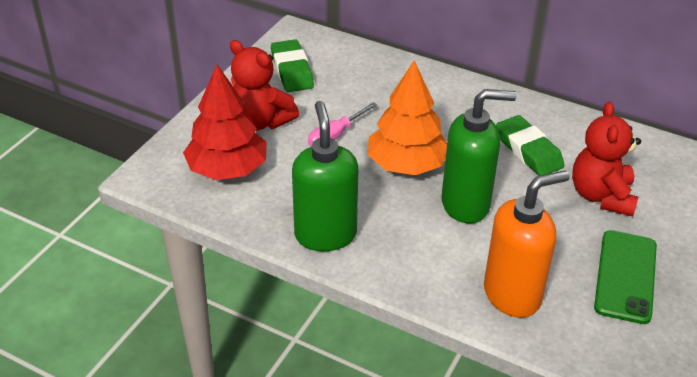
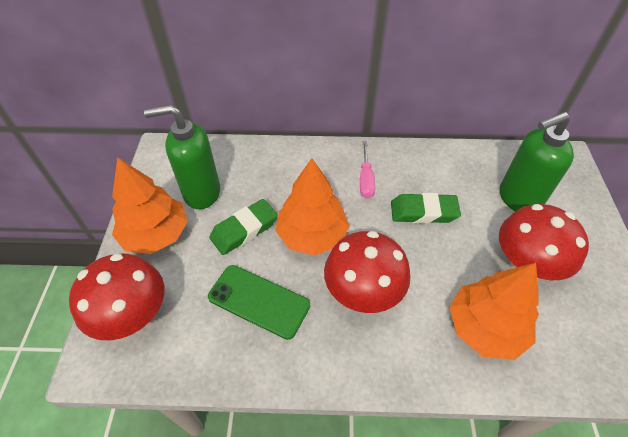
orange soap dispenser: [484,170,570,318] = 1 -> none = 0
orange tree: [368,60,447,175] = 1 -> [112,157,188,254] [276,158,350,255] [449,263,539,360] = 3
red mushroom: none = 0 -> [69,253,164,340] [324,231,410,313] [499,204,589,280] = 3
red teddy bear: [230,40,299,130] [572,101,641,216] = 2 -> none = 0
red tree: [183,65,267,180] = 1 -> none = 0

